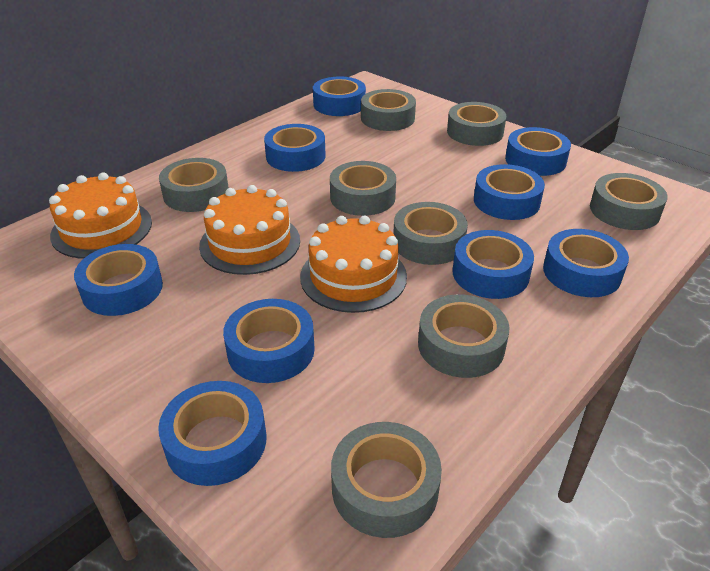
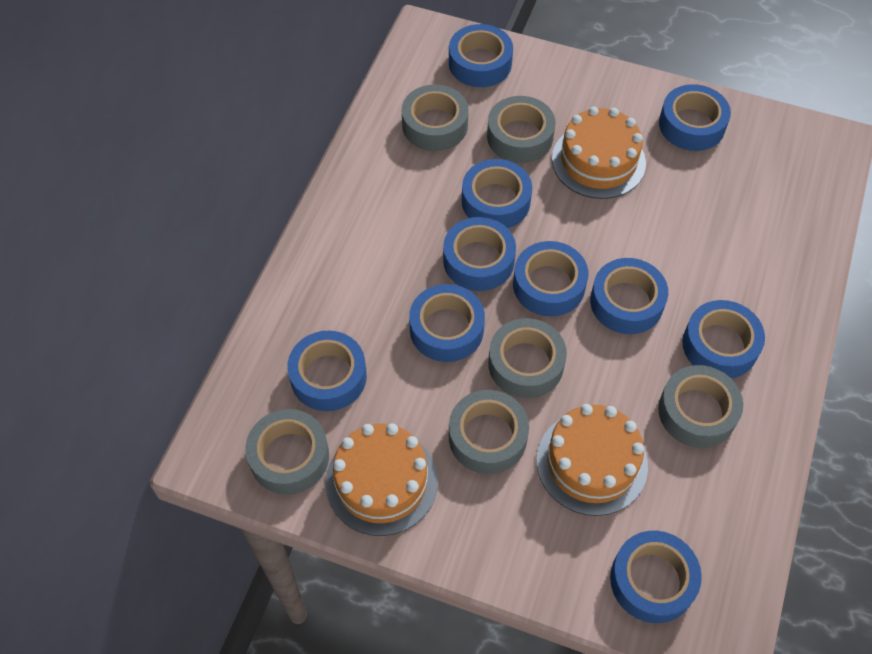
blue tape: [74,244,163,316] [158,381,266,486] [223,299,315,383] [264,124,326,172] [313,77,366,116] [452,230,534,299] [474,164,545,220] [505,127,571,176] [543,229,629,297] = 9 -> [287,331,367,411] [409,284,485,362] [443,217,516,291] [449,24,513,87] [462,159,532,228] [513,241,588,317] [590,258,668,334] [610,531,702,623] [659,84,731,151] [682,300,765,378] = 10
grey tape: [159,158,229,212] [330,161,396,216] [331,422,442,538] [361,89,416,131] [393,202,468,265] [418,294,510,378] [447,102,506,146] [590,173,668,230] = 8 -> [246,409,329,495] [402,84,469,151] [449,390,529,474] [487,96,555,163] [488,318,567,398] [658,365,743,448] = 6

